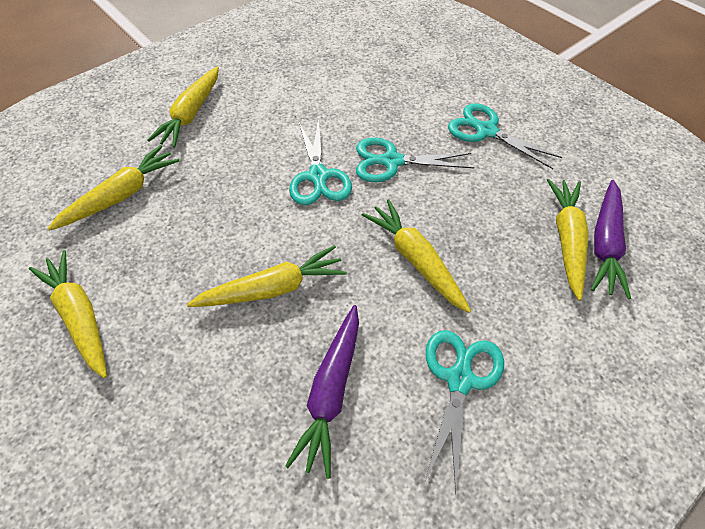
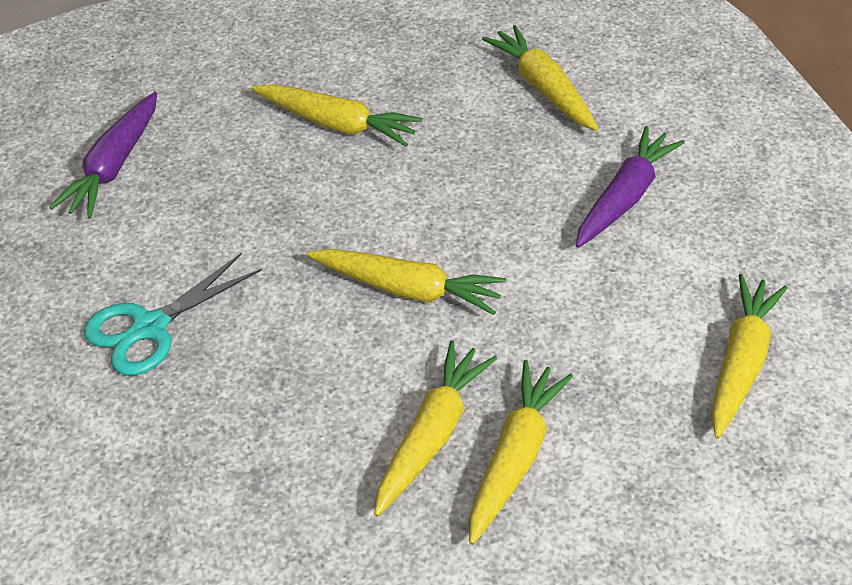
turquoise scissors: [289,119,352,205] [356,138,474,182] [425,330,504,493] [448,103,563,169] = 4 -> [84,253,262,376] = 1

